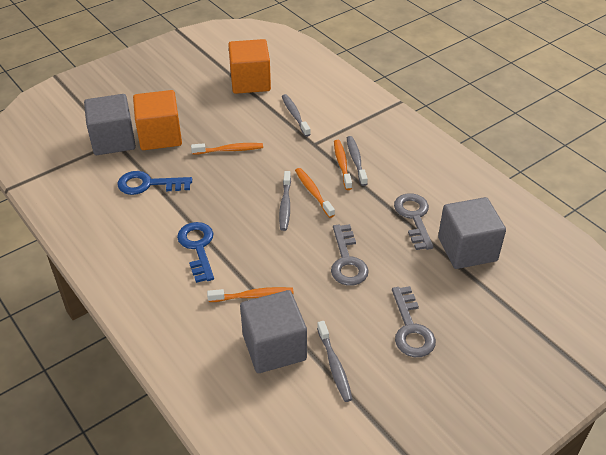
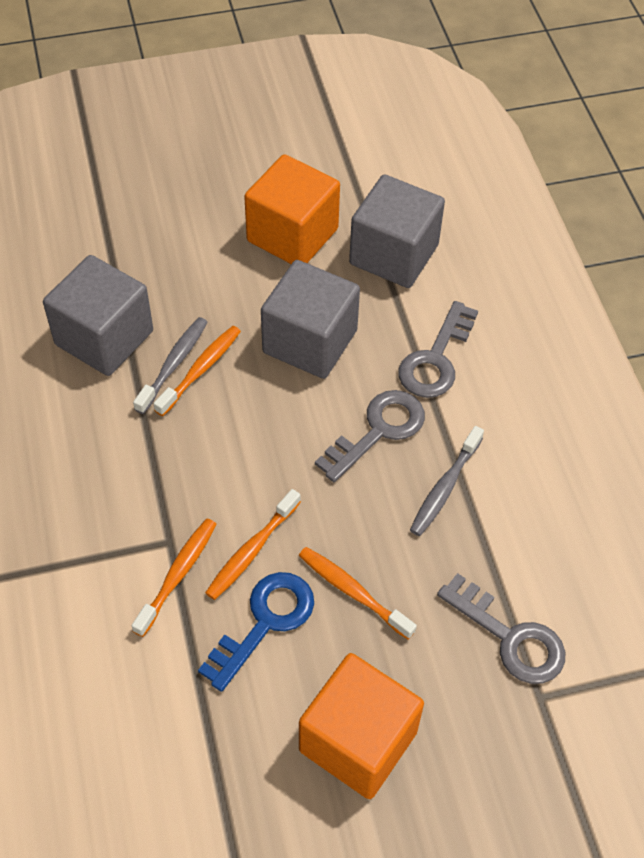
blue key: [117,171,192,195] [177,222,214,283] = 2 -> [198,572,314,692] = 1
grey toothbrush: [279,171,291,231] [282,94,311,137] [317,321,353,402] [347,136,368,186] = 4 -> [133,317,208,414] [410,426,484,536] = 2

